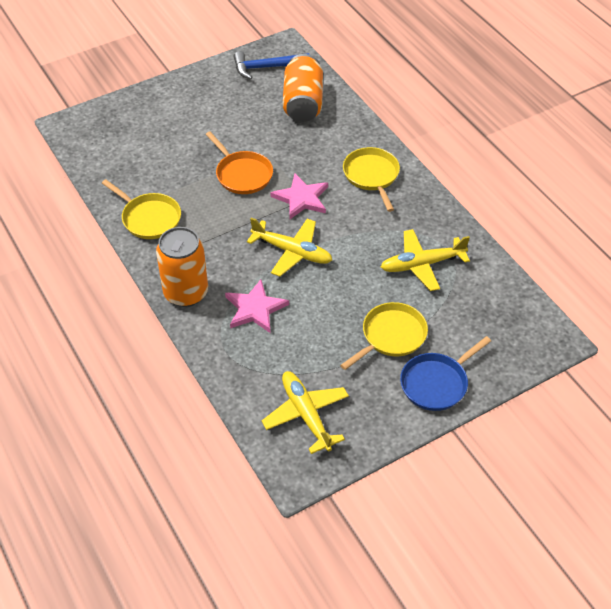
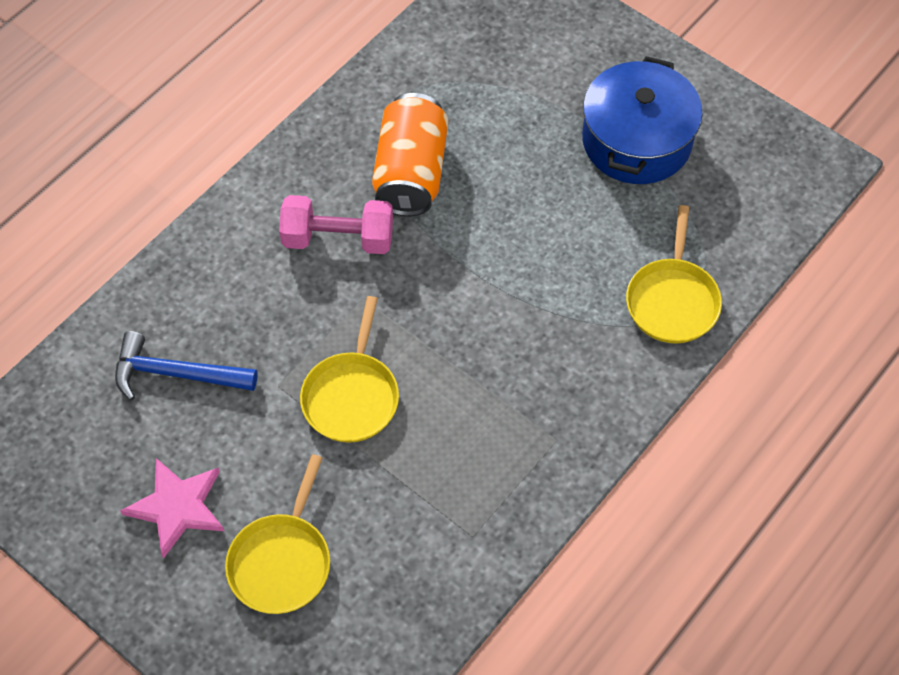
blue pan: [400,336,491,411] = 1 -> none = 0
blue pot: none = 0 -> [582,56,703,184] = 1
orange can: [156,227,208,307] [283,54,323,122] = 2 -> [372,93,448,217] = 1
orange pan: [205,132,273,194] = 1 -> none = 0
pink dumbbell: none = 0 -> [279,195,393,254] = 1
pink star: [225,280,289,333] [270,173,328,220] = 2 -> [120,458,224,559] = 1
yellow plane: [247,218,332,277] [262,371,349,454] [381,229,470,291] = 3 -> none = 0

